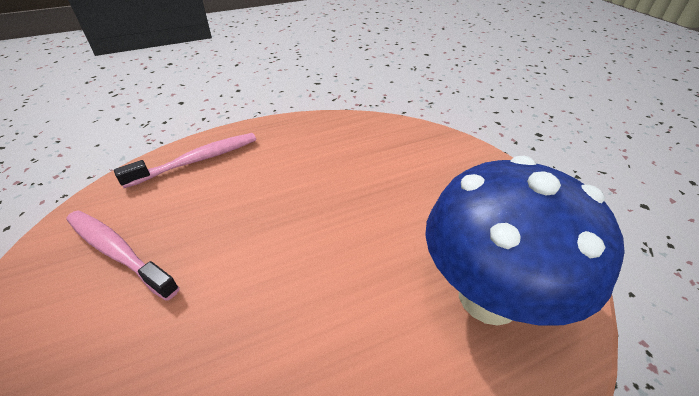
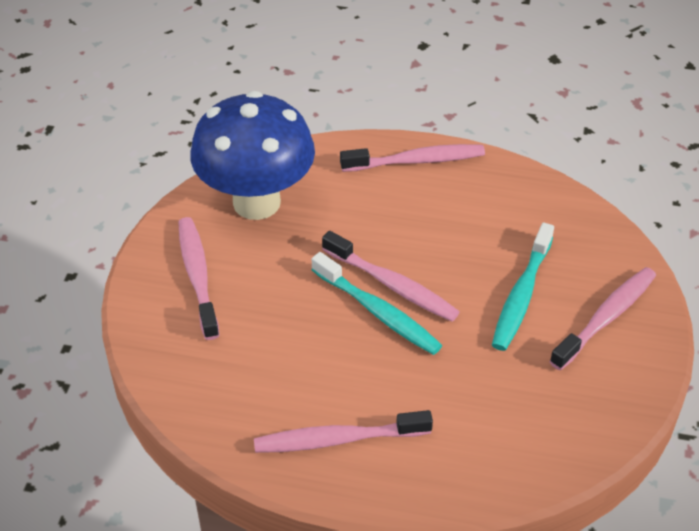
pink toothbrush: [66,210,180,301] [114,133,256,188] = 2 -> [179,217,220,340] [254,410,433,453] [322,231,460,322] [340,144,485,172] [549,267,656,370] = 5
turquoise toothbrush: none = 0 -> [312,252,442,355] [492,222,554,351] = 2

